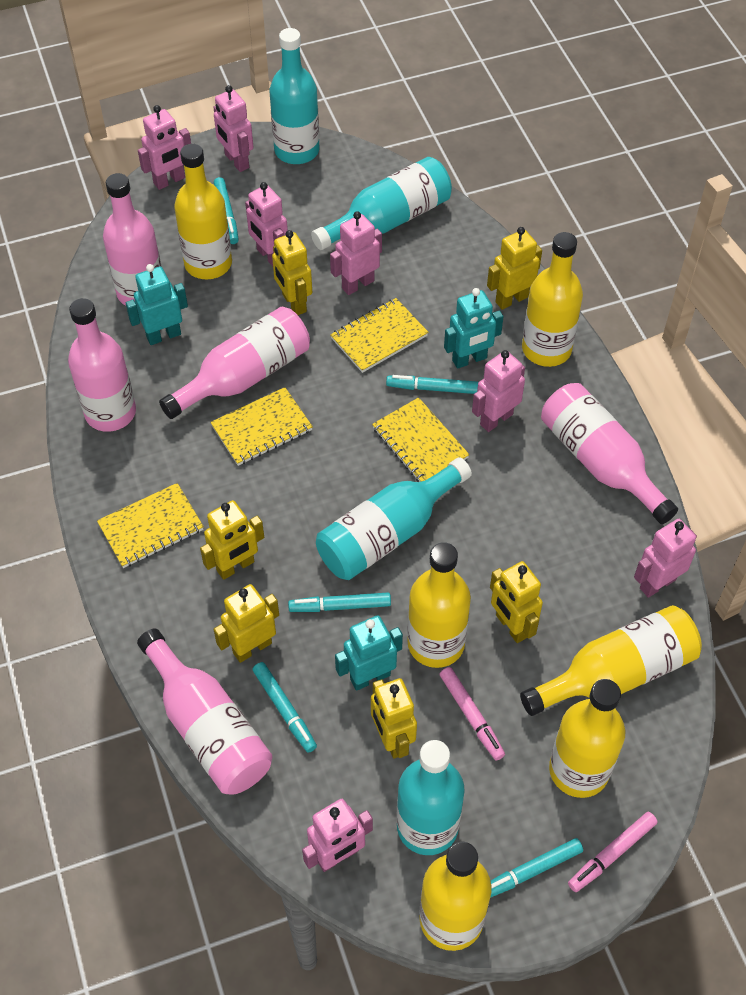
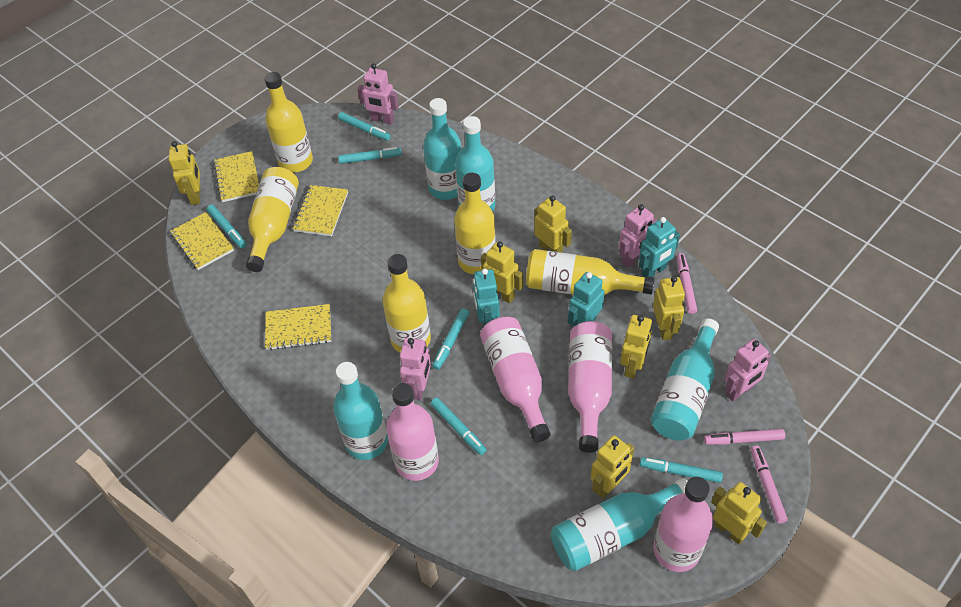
pink bottle: [68,298,136,432] [103,173,162,306] [137,628,272,795] [159,306,310,419] [541,383,678,524] = 5 -> [386,383,439,481] [480,316,551,442] [568,321,612,453] [653,477,713,572] = 4
pink marker: [440,667,505,761] [568,812,658,892] = 2 -> [677,253,697,314] [704,429,785,445] [750,446,788,524] = 3
pink robot: [138,105,191,190] [213,85,253,172] [245,182,288,266] [302,799,373,872] [330,211,382,295] [472,350,525,432] [634,519,697,598] = 7 -> [357,63,399,124] [400,338,431,400] [619,204,658,268] [724,339,771,402] = 4
turquoise bottle: [270,28,319,164] [311,157,452,250] [316,457,472,580] [396,740,465,855] = 4 -> [333,362,388,460] [423,98,461,200] [455,116,495,212] [551,478,687,571] [651,318,719,440] = 5
turquoise marker: [214,177,239,244] [252,662,317,753] [288,592,391,612] [386,375,479,394] [490,838,583,898] = 5 -> [207,205,246,249] [338,112,391,141] [338,147,402,164] [431,397,486,455] [432,308,469,370] [640,457,723,483] = 6
yellow bottle: [174,144,232,279] [407,542,471,668] [419,842,491,951] [520,605,702,716] [522,232,583,367] [549,679,625,798] = 6 -> [246,167,299,272] [264,72,313,173] [382,254,431,353] [454,173,496,274] [526,249,654,295] = 5
yellow robot: [200,500,264,580] [213,584,279,663] [272,230,312,315] [371,678,417,759] [487,227,542,310] [490,561,543,643] = 6 -> [169,141,201,205] [481,242,523,304] [535,195,572,253] [591,435,634,498] [620,315,652,379] [653,276,685,340] [711,482,767,545] = 7

